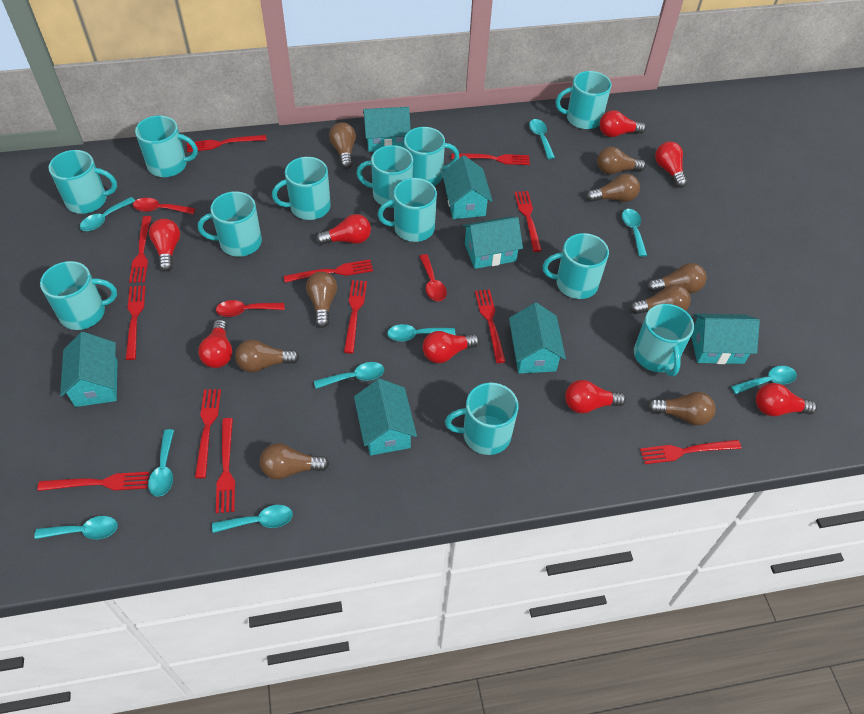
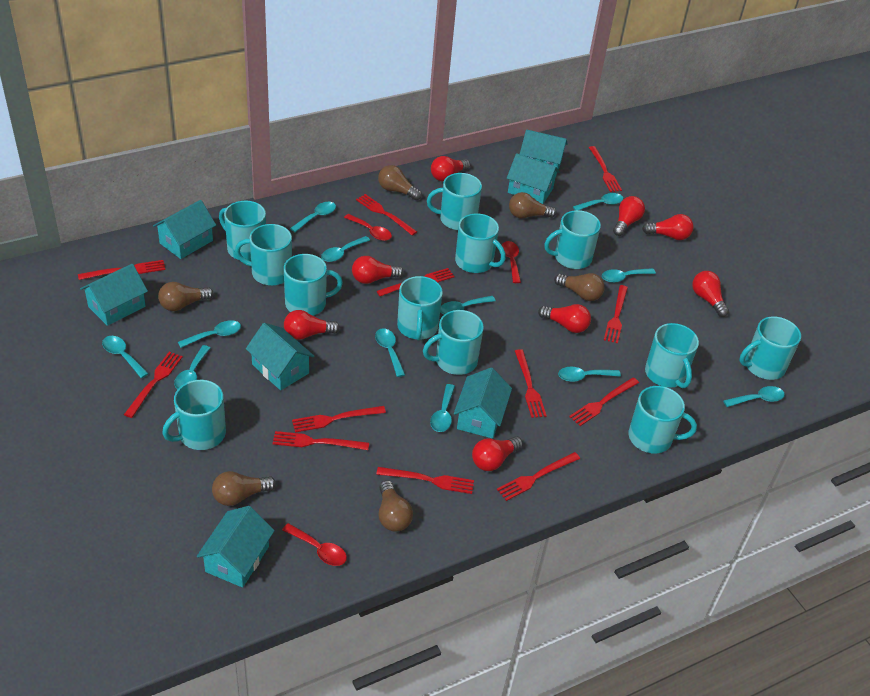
brown light bulb: [235,340,299,373] [260,443,329,480] [306,272,337,328] [329,122,356,169] [586,174,640,202] [597,147,646,174] [630,285,691,314] [647,263,707,293] [648,392,716,426] = 9 -> [158,282,214,311] [212,471,276,506] [378,165,422,200] [379,480,413,532] [509,192,556,218] [554,273,605,301] = 6
turquoise spoon: [34,516,118,539] [80,197,135,231] [148,429,174,497] [212,505,293,533] [314,362,384,389] [387,324,455,341] [529,119,555,159] [622,209,647,257] [731,366,797,394] = 9 -> [102,336,149,378] [174,345,210,389] [178,320,241,348] [290,202,336,232] [321,236,370,262] [375,328,405,377] [430,384,455,432] [440,296,496,314] [558,367,621,382] [573,193,623,210] [602,268,656,283] [723,386,785,407] = 12

